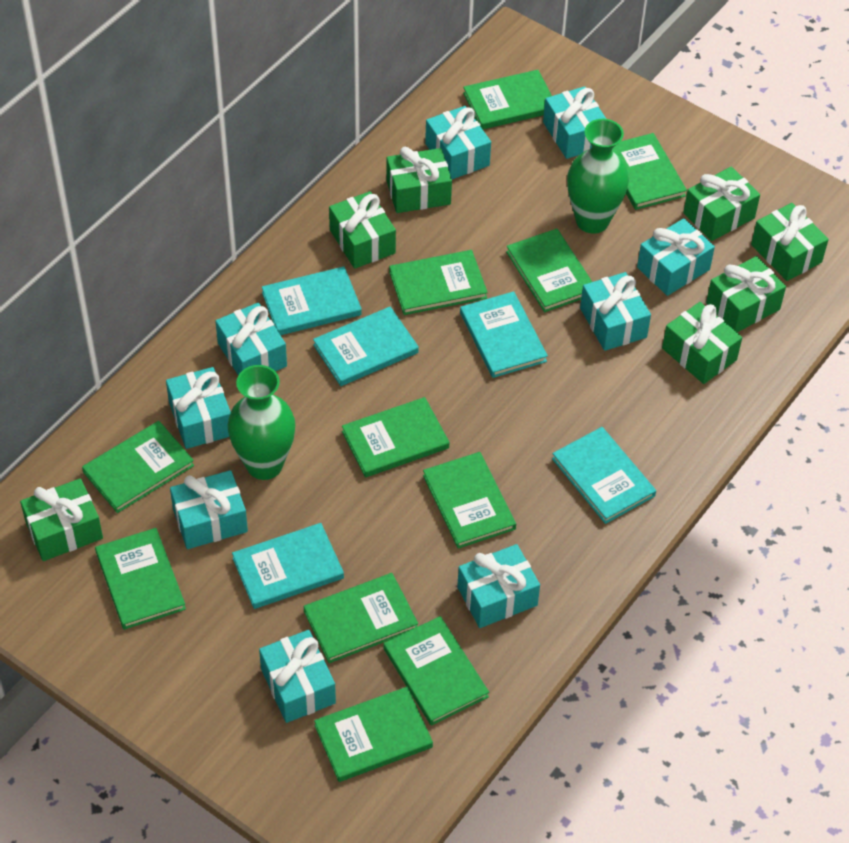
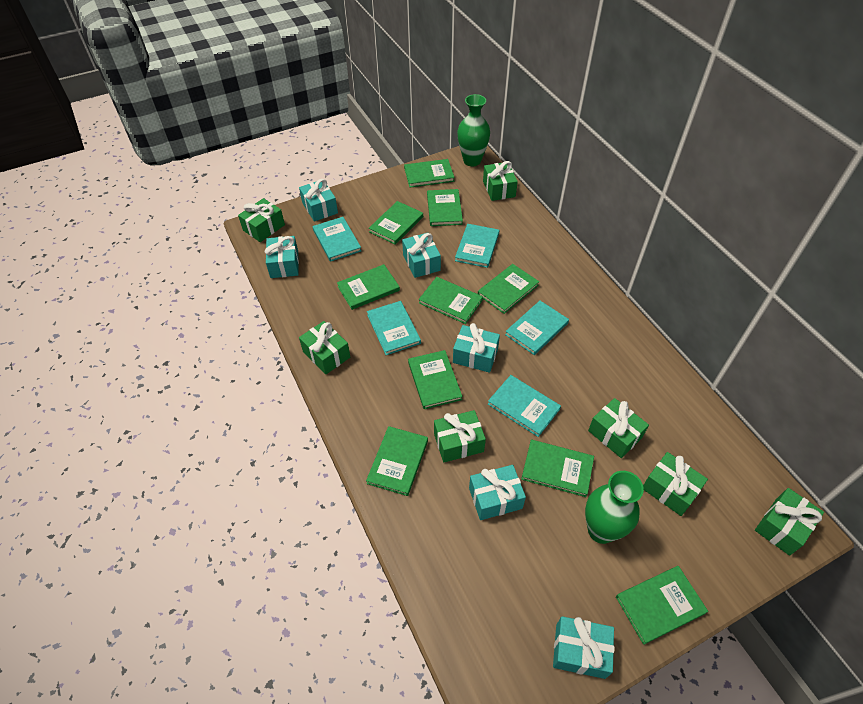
green book: [82,421,194,513] [95,528,186,630] [304,573,418,663] [314,687,433,782] [342,397,450,478] [383,616,489,726] [389,250,488,315] [423,452,516,549] [463,70,552,129] [506,229,592,312] [612,133,687,210] = 11 -> [337,264,400,310] [366,426,428,496] [369,201,423,245] [404,159,455,188] [408,350,462,409] [419,277,483,324] [427,189,463,226] [478,264,539,314] [521,440,594,497] [616,566,708,645] = 10
turquoise gift: [166,367,231,449] [170,470,248,549] [215,303,287,375] [259,630,336,723] [425,106,491,179] [457,544,540,628] [543,86,606,159] [580,272,651,351] [637,218,715,296] = 9 -> [265,236,299,278] [299,179,338,222] [402,233,441,278] [453,323,500,373] [469,465,526,520] [553,616,614,679] = 6

